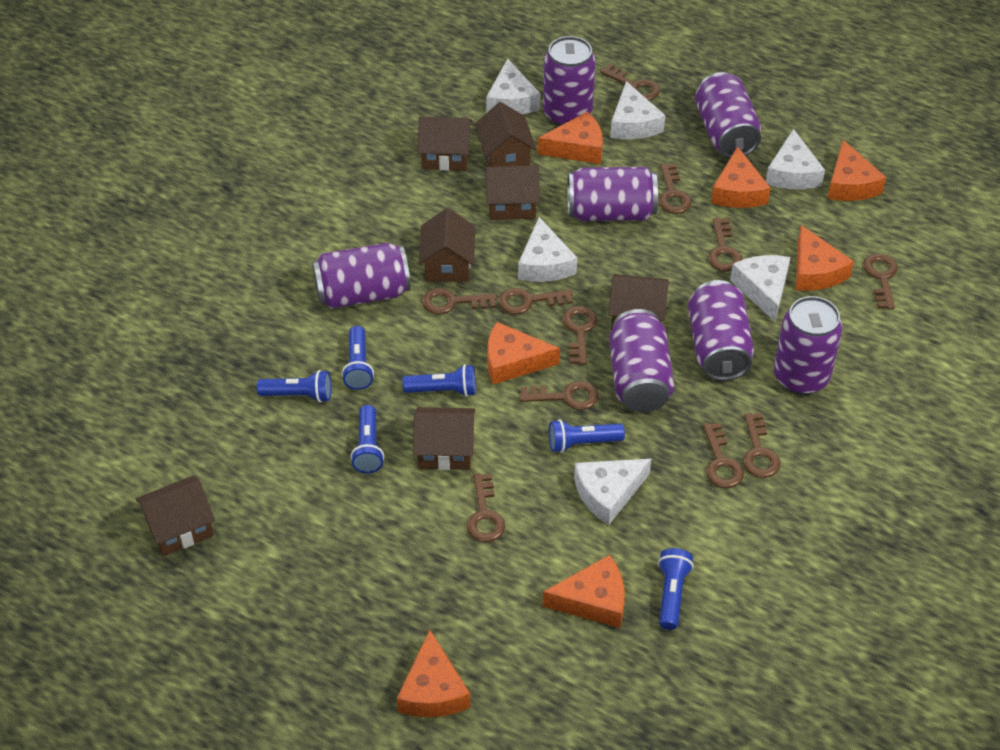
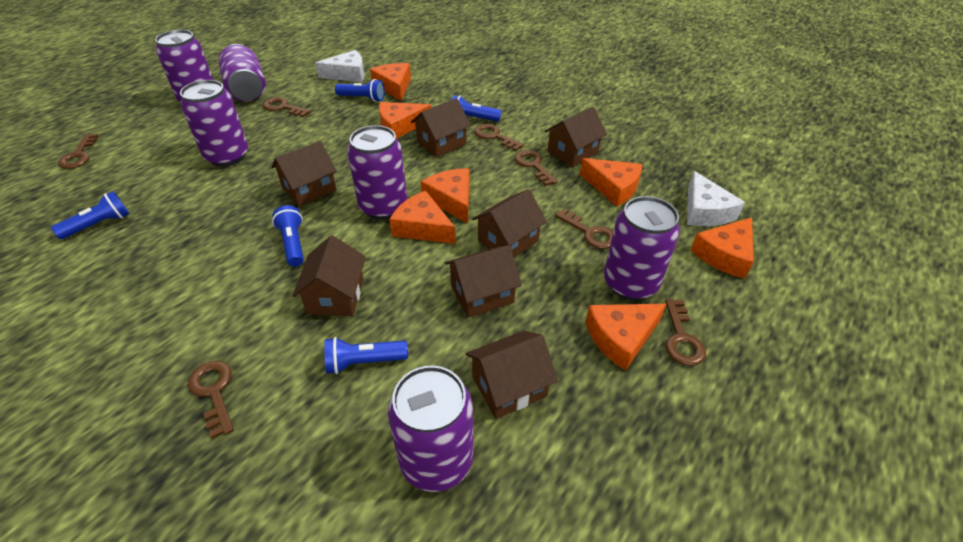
blue flashlight: [257,370,331,402] [342,326,374,390] [351,405,384,473] [403,364,476,397] [549,419,625,453] [658,548,694,630] = 6 -> [51,191,129,239] [272,205,304,267] [324,337,408,374] [335,79,385,102] [452,95,502,122] = 5
brown key: [422,288,497,314] [466,473,505,542] [498,288,573,315] [520,381,599,410] [562,306,597,365] [600,64,660,100] [658,163,692,214] [703,423,744,488] [708,218,742,272] [743,413,781,478] [863,254,898,309] = 11 -> [58,134,98,169] [188,361,233,439] [263,97,311,117] [474,124,524,151] [514,150,558,186] [555,208,613,249] [665,299,706,366] = 7
purple can: [312,243,411,309] [543,36,596,126] [567,167,658,221] [609,309,674,412] [688,280,754,381] [695,72,761,158] [774,296,843,395] = 7 -> [155,30,213,102] [180,80,248,167] [218,44,266,101] [347,125,407,220] [388,366,474,492] [604,196,680,300] = 6
white cheese: [486,59,540,114] [518,217,577,282] [574,459,651,525] [610,81,665,139] [730,255,791,322] [766,129,825,190] = 6 -> [315,50,364,82] [687,171,745,226] = 2

